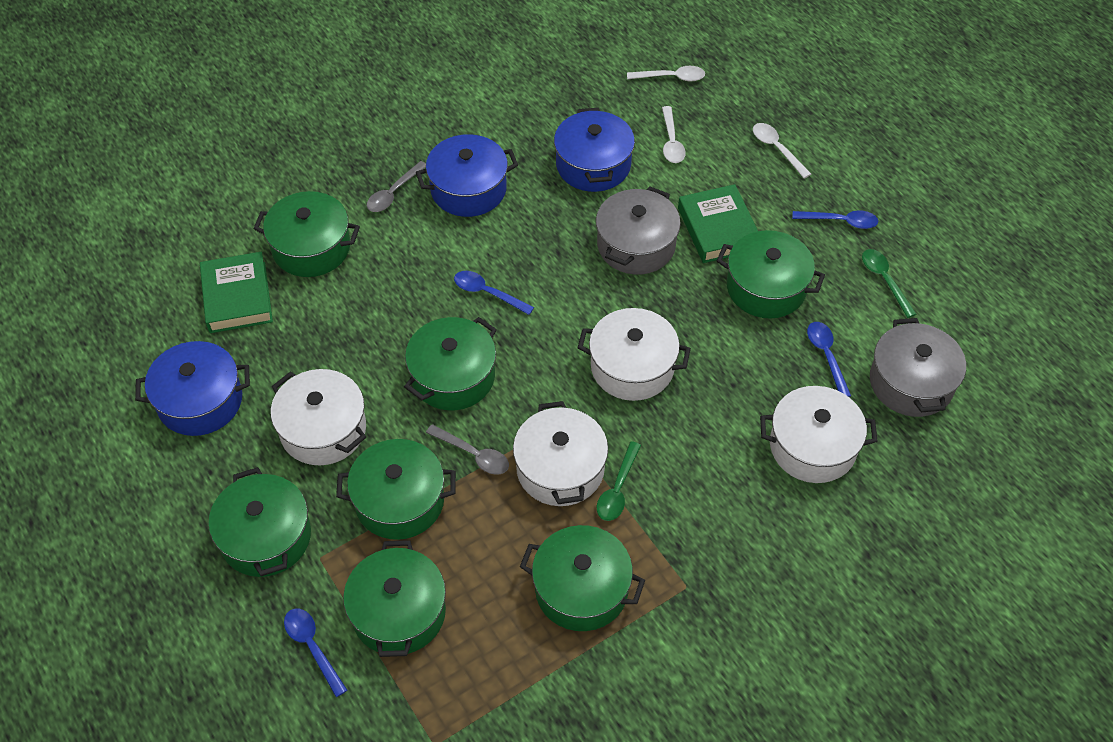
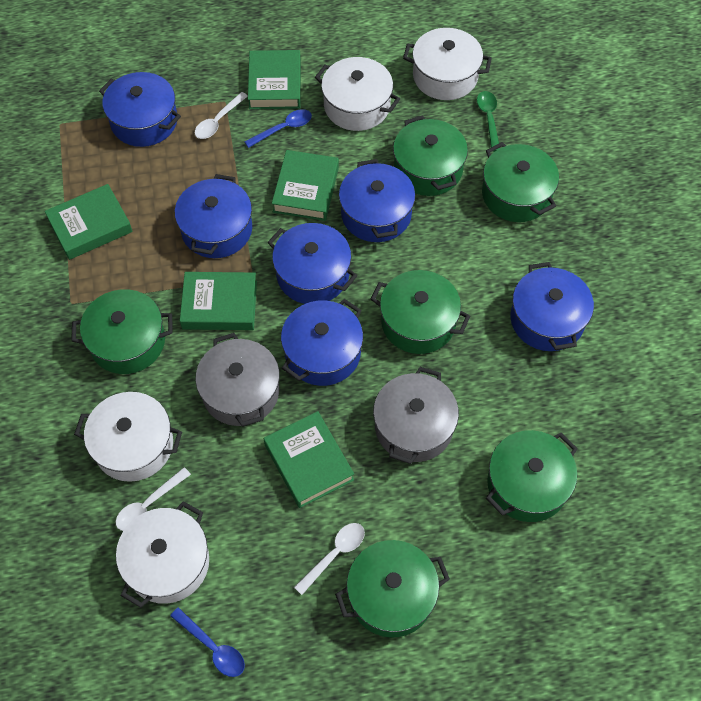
blue pot: [135,341,250,436] [416,134,518,217] [554,108,635,192] = 3 -> [99,72,181,147] [175,174,252,258] [268,223,357,304] [281,299,363,386] [339,159,415,242] [510,262,594,351] = 6
blue spoon: [284,609,347,697] [454,271,534,315] [792,210,878,229] [807,322,851,397] = 4 -> [170,607,245,677] [245,109,312,148] = 2
green book: [200,252,273,333] [678,184,758,263] = 2 -> [45,184,133,260] [180,272,257,330] [248,50,301,109] [264,411,354,508] [272,150,339,221] = 5
green pot: [208,467,311,577] [254,191,360,277] [336,439,456,540] [343,540,446,657] [404,317,497,410] [520,525,645,631] [717,230,825,319] = 7 -> [71,289,173,374] [335,540,450,638] [371,270,470,354] [393,115,468,196] [482,142,559,222] [486,430,578,522] = 6
green spoon: [597,441,641,521] [862,249,916,318] = 2 -> [477,91,500,152] = 1
grey spoon: [367,161,426,212] [426,424,509,475] = 2 -> none = 0

